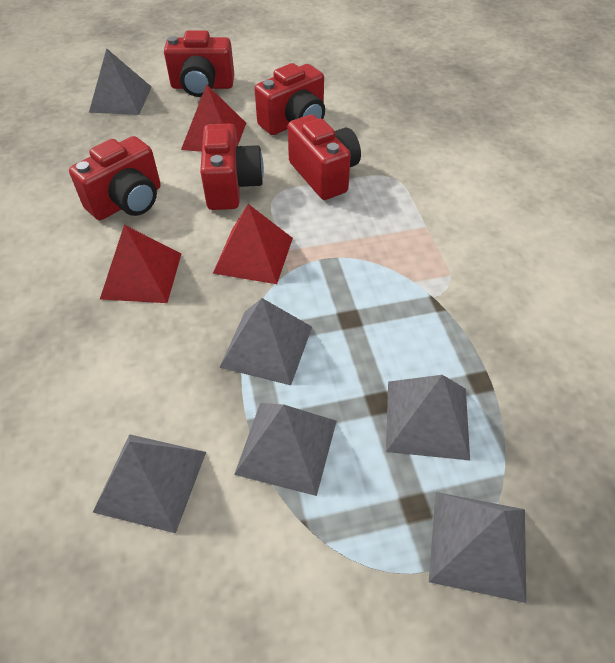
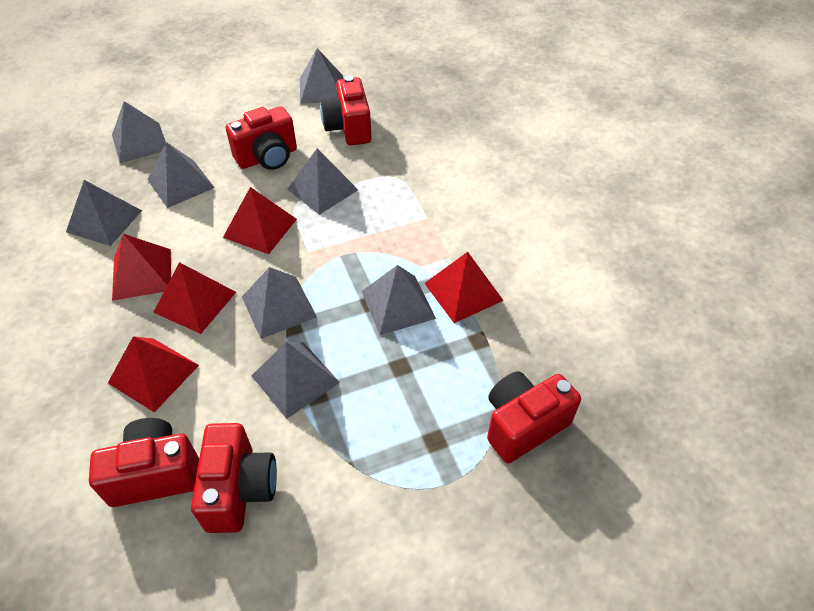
grey pyramid: [89,48,152,115] [93,434,206,533] [219,298,312,385] [234,403,337,496] [386,375,470,460] [429,492,526,603] = 6 -> [66,180,142,246] [112,101,166,163] [148,142,215,208] [242,267,317,339] [252,342,340,419] [287,148,358,215] [300,48,343,104] [361,265,436,335] = 8
red pyramid: [100,225,181,303] [181,84,246,152] [213,204,293,284] = 3 -> [108,336,199,412] [112,234,171,301] [153,262,236,334] [223,187,297,254] [424,252,504,323] = 5

